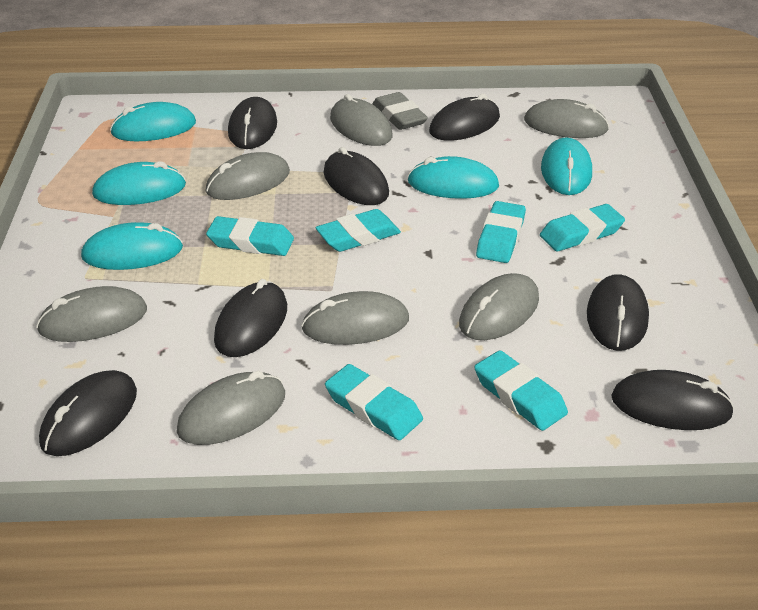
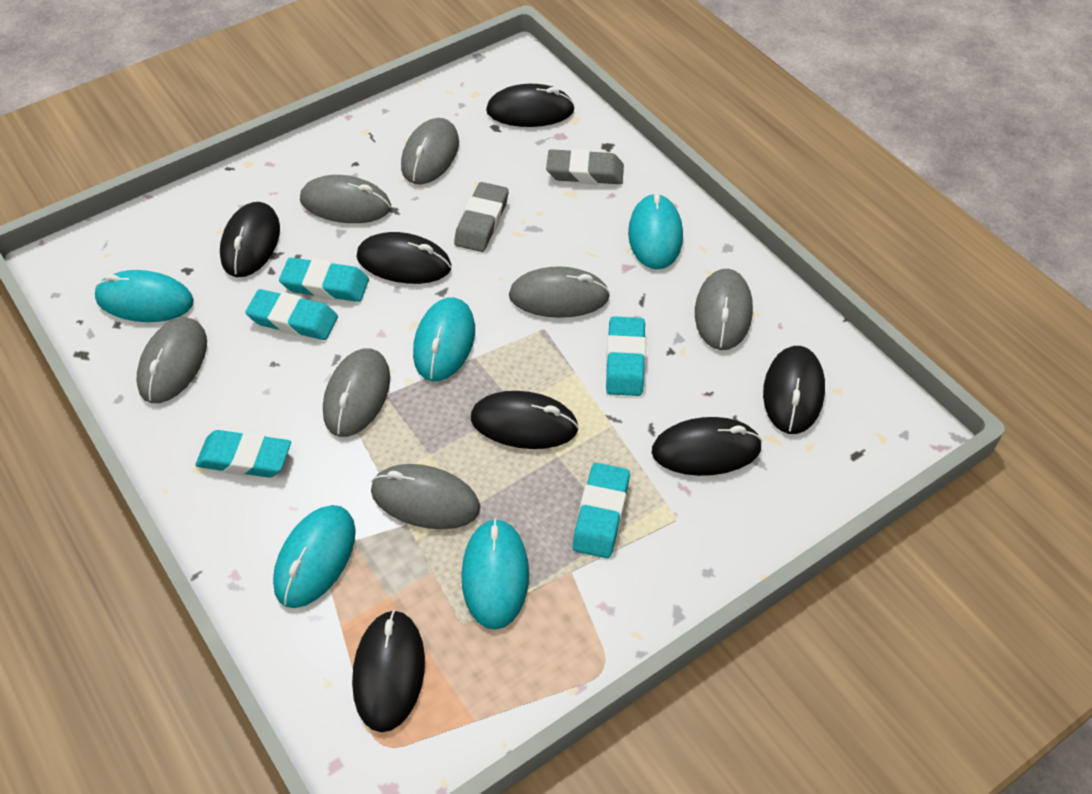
grey eraser: [373,92,428,130] = 1 -> [454,182,508,252] [546,149,624,184] = 2
turquoise eraser: [206,216,294,256] [315,209,401,252] [325,364,423,440] [474,350,568,431] [476,201,526,263] [540,204,625,252] = 6 -> [195,430,291,478] [245,289,338,340] [279,258,369,302] [572,463,630,558] [606,316,646,396] = 5

